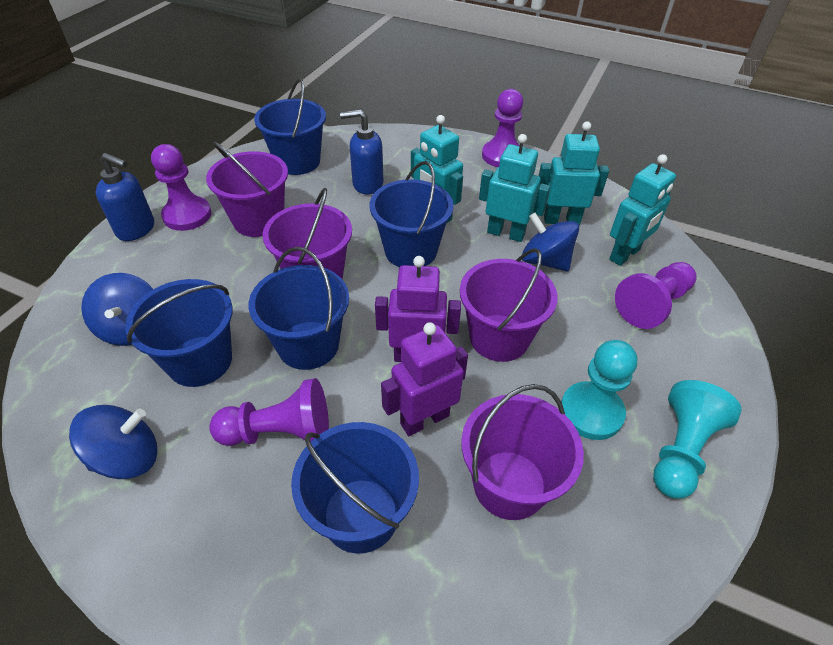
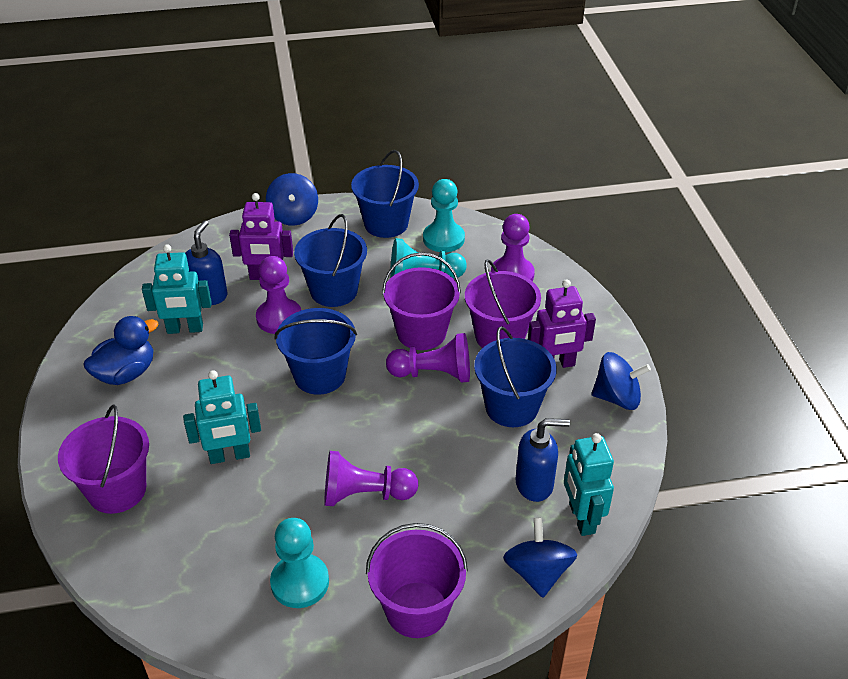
blue bucket: [125,279,233,387] [249,247,349,370] [254,78,326,175] [291,422,419,554] [370,161,454,267] = 5 -> [275,308,357,395] [294,214,367,307] [351,150,419,238] [474,326,557,427] = 4
blue duck: none = 0 -> [83,316,158,385] = 1
turquoise pawn: [561,340,637,440] [653,380,742,499] = 2 -> [270,518,329,608] [390,238,467,278] [423,179,465,252] = 3
turquoise robot: [411,115,463,223] [479,134,550,242] [539,122,609,225] [609,154,676,266] = 4 -> [142,244,212,334] [183,370,261,464] [564,433,614,536] = 3

